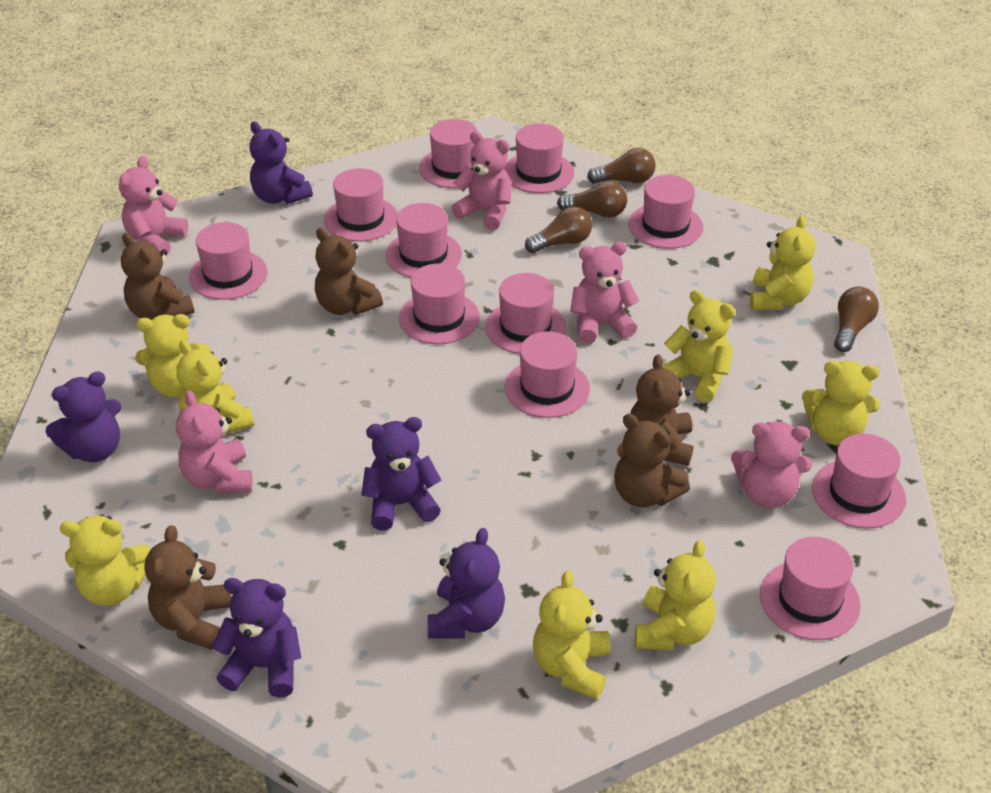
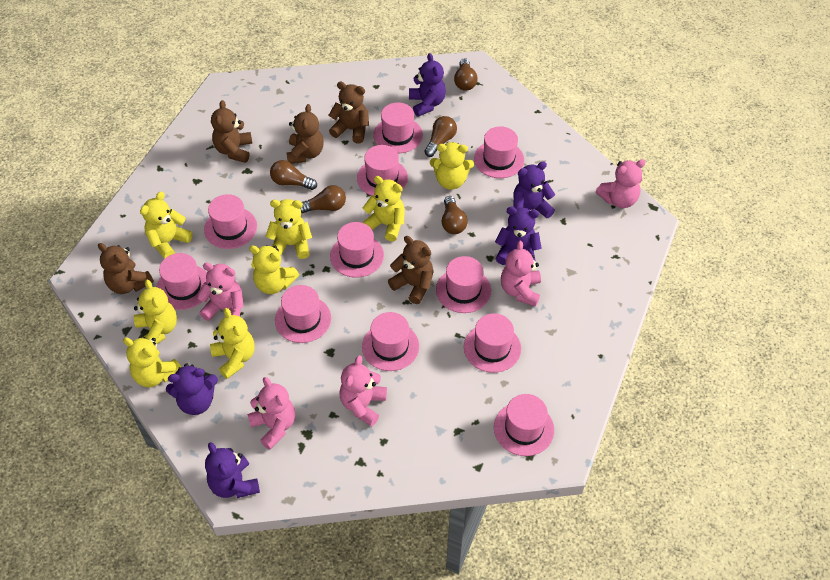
brown light bulb: [525,206,592,253] [557,181,627,218] [587,148,656,184] [834,286,879,352] = 4 -> [270,160,317,190] [300,185,346,213] [424,116,457,157] [441,196,468,234] [454,58,478,91] = 5

